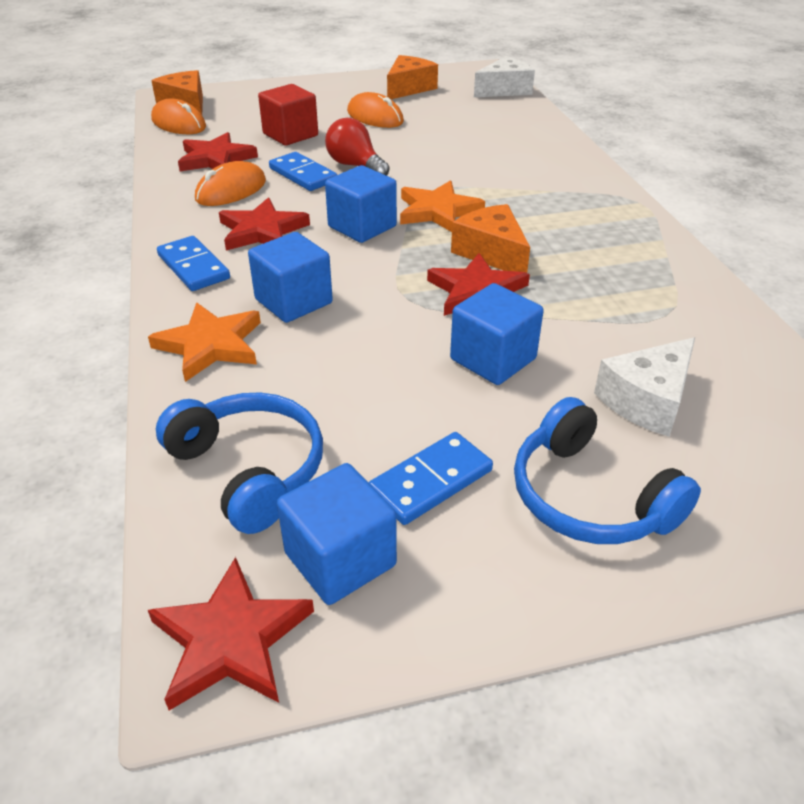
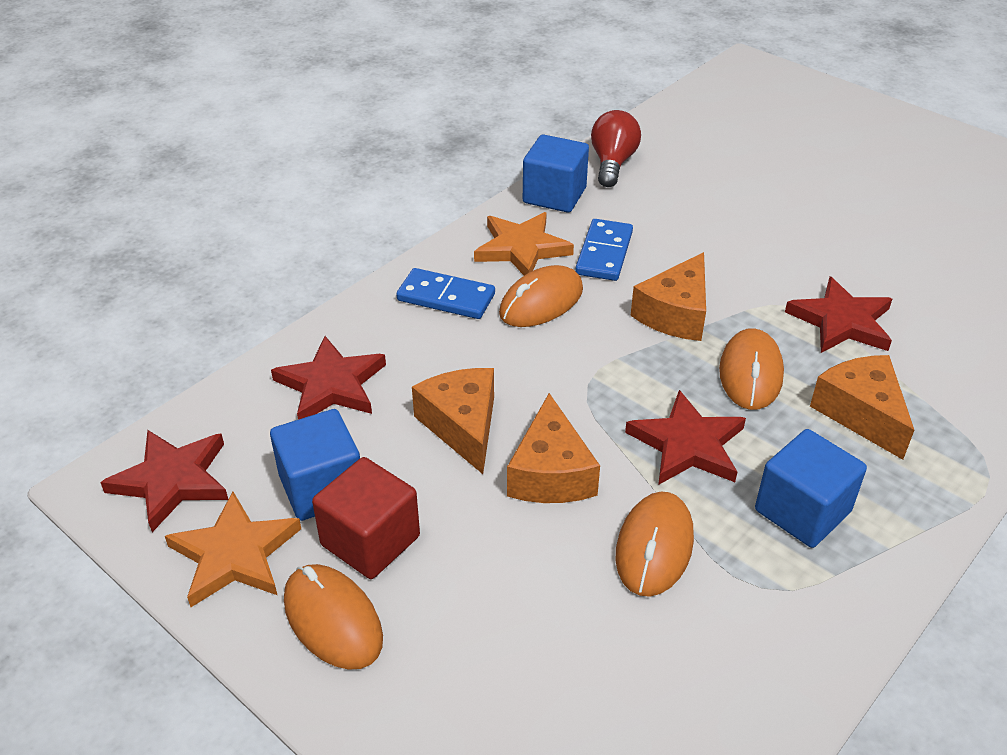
blue cube: [248,232,333,323] [277,463,397,605] [325,165,397,243] [450,283,544,385] = 4 -> [270,409,360,521] [523,135,589,213] [755,429,867,548] = 3
blue domino: [157,236,230,291] [269,152,337,191] [368,432,493,525] = 3 -> [396,268,495,319] [575,219,633,281] = 2
blue headphones: [156,392,323,534] [514,397,701,544] = 2 -> none = 0
orange cheese: [151,70,203,115] [387,55,438,99] [451,204,530,273] = 3 -> [412,368,494,474] [507,393,600,503] [630,252,706,341] [810,355,914,460] = 4
orange mouse: [151,99,206,134] [195,161,266,206] [347,92,404,128] = 3 -> [284,564,383,670] [499,265,583,327] [616,492,694,597] [719,328,784,410] = 4
white cheese: [474,56,535,97] [594,337,695,437] = 2 -> none = 0

